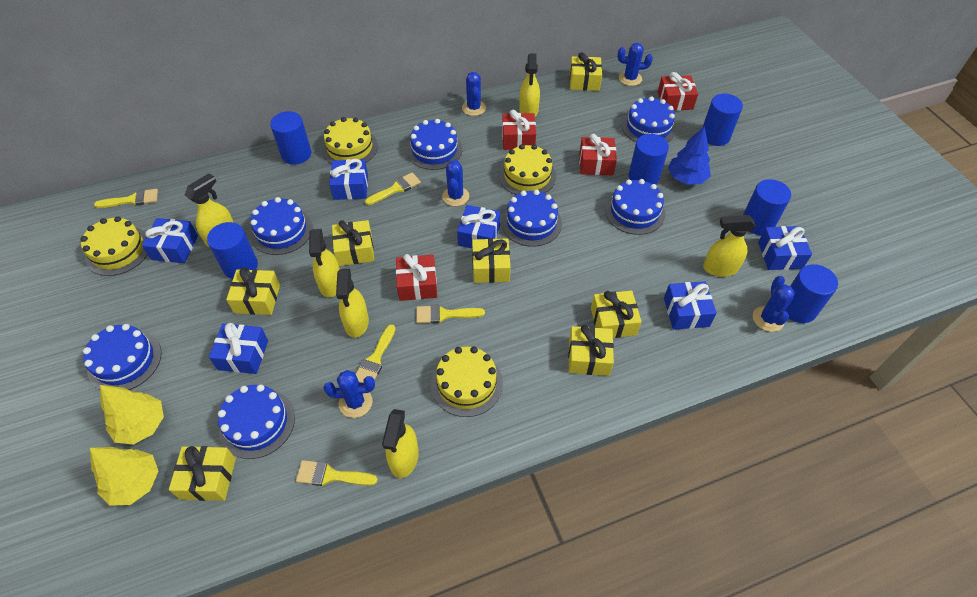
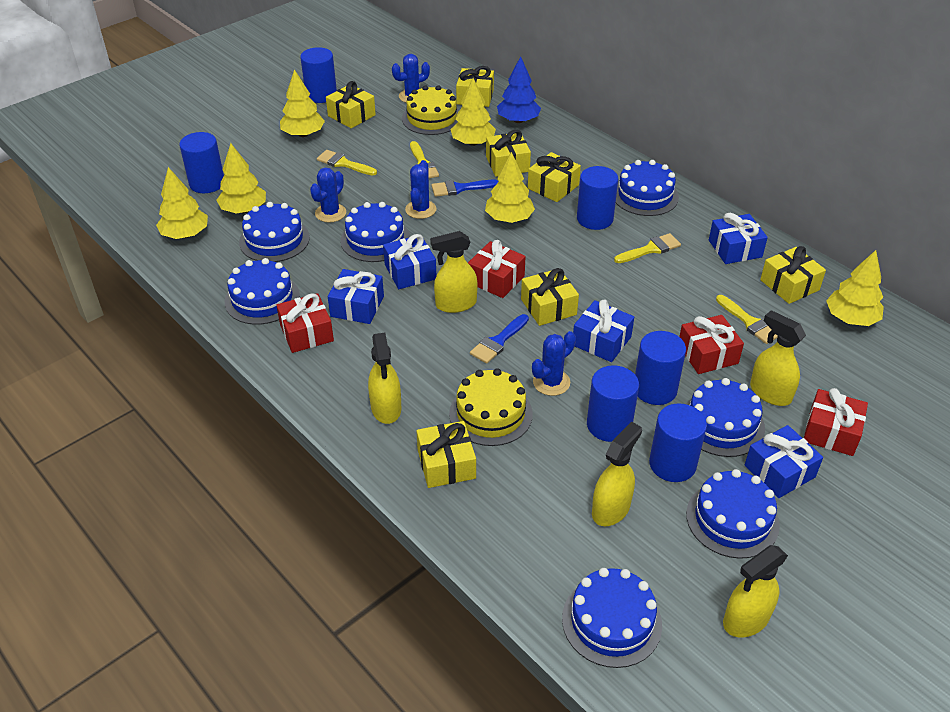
blue brush: none = 0 -> [431,180,499,197] [470,314,529,364] = 2
blue cactus: [323,370,375,418] [442,160,469,206] [462,72,486,116] [618,43,653,86] [753,276,795,332] = 5 -> [310,168,346,222] [392,54,430,103] [405,160,436,219] [532,331,576,396] = 4
blue gift: [142,218,198,263] [209,323,268,374] [329,159,368,200] [457,205,500,249] [664,281,717,330] [758,226,812,270] = 6 -> [328,269,384,324] [383,234,436,289] [573,300,634,362] [709,213,768,264] [745,425,823,498] = 5
yellow brush: [94,189,158,208] [296,460,378,486] [356,324,395,383] [365,173,421,205] [416,305,485,324] = 5 -> [317,150,377,175] [410,141,439,178] [614,233,681,263] [716,295,778,344] = 4
yellow cake: [80,216,148,276] [322,117,378,164] [431,346,503,417] [499,144,556,195] = 4 -> [402,85,459,135] [449,368,533,446] = 2
yellow spray bottle: [185,173,234,247] [309,229,340,297] [336,269,369,338] [382,409,419,478] [519,53,540,117] [703,215,756,277] = 6 -> [368,333,401,424] [430,231,478,313] [592,422,642,526] [723,545,788,638] [750,310,806,406] = 5
yellow tree: [90,447,159,506] [100,385,164,445] = 2 -> [156,167,208,239] [216,143,266,214] [280,69,325,137] [450,78,496,146] [485,152,535,223] [826,250,884,326] = 6

